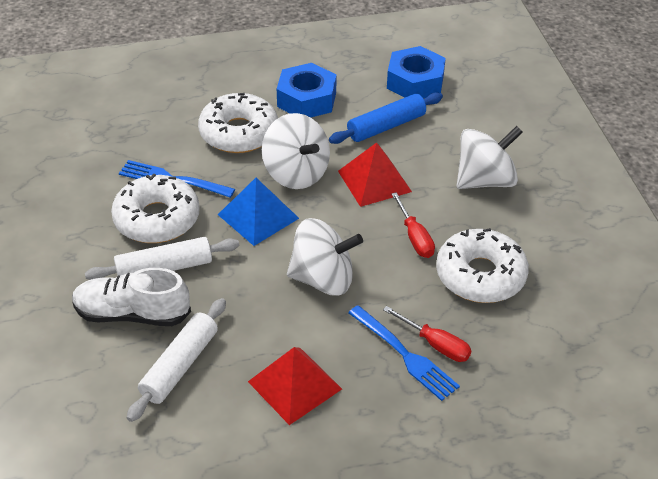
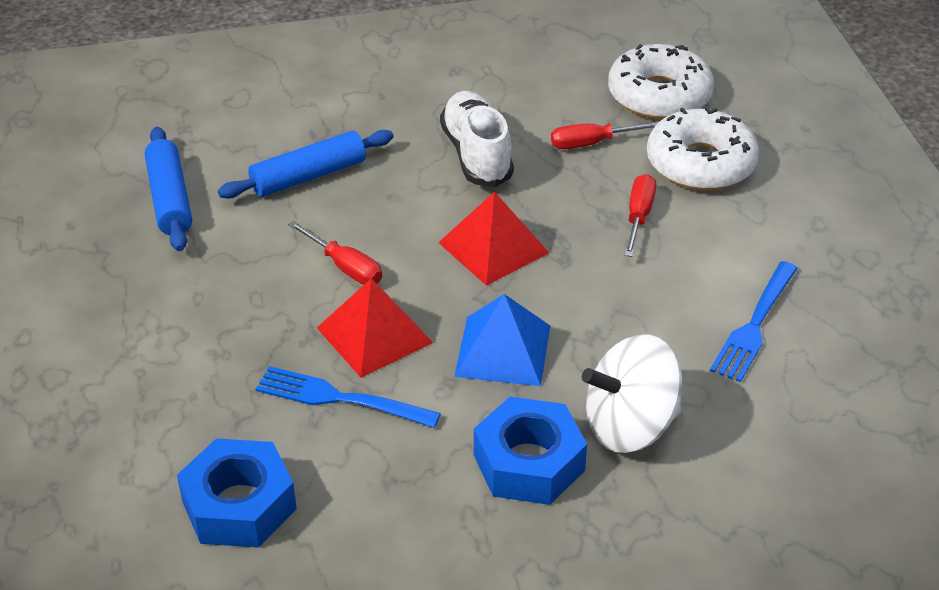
blue rolling pin: [329,92,443,144] = 1 -> [145,127,192,251] [218,130,394,199] = 2
red screwdriver: [383,306,471,362] [391,192,435,258] = 2 -> [288,221,382,285] [551,121,660,149] [624,174,656,257] = 3
white donut: [111,174,200,243] [198,93,278,153] [436,228,529,303] = 3 -> [608,44,714,119] [647,107,759,191] = 2
white rolling pin: [85,237,239,280] [127,298,226,422] = 2 -> none = 0
white spinning top: [262,113,330,189] [287,218,363,296] [457,126,523,189] = 3 -> [582,335,682,453] = 1

